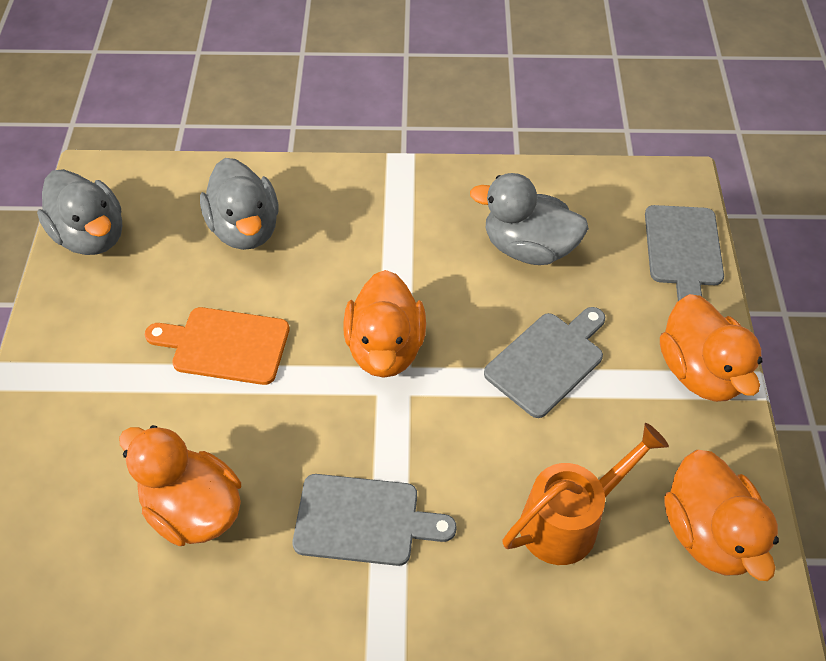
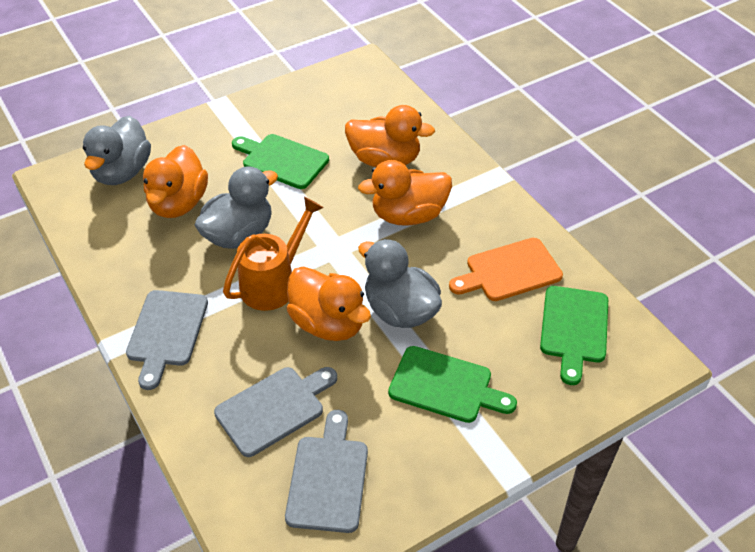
green cutting board: none = 0 -> [232,134,329,189] [388,346,517,423] [540,286,608,385] = 3

